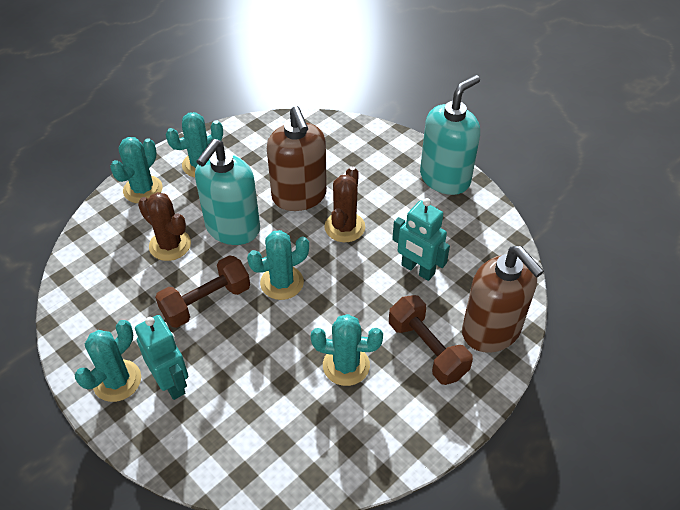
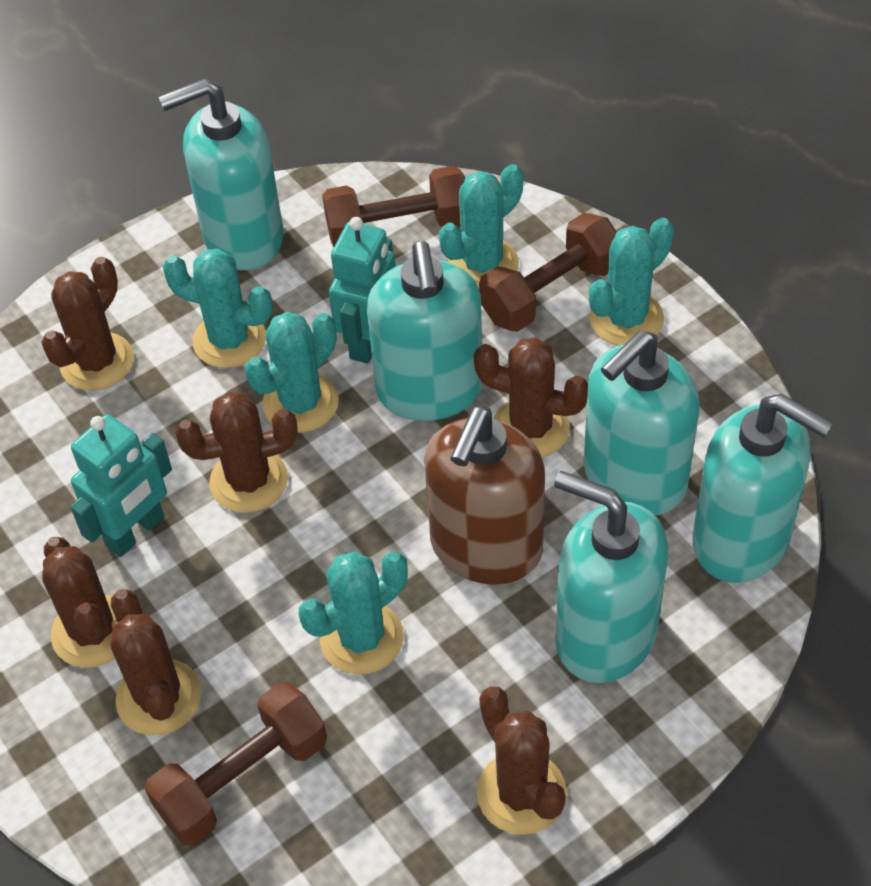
brown cactus: [138,192,191,261] [324,166,365,242] = 2 -> [41,257,134,391] [42,537,117,668] [111,589,201,735] [175,392,298,513] [474,337,588,457] [477,686,567,835] = 6
brown dumbbell: [155,255,250,328] [389,295,473,385] = 2 -> [145,682,327,845] [322,166,465,247] [479,213,617,332] = 3
brown soap dispenser: [267,106,327,211] [462,246,544,353] = 2 -> [425,406,545,585] = 1
turquoise soap dispenser: [195,139,260,245] [420,75,480,195] = 2 -> [159,78,283,270] [367,241,483,421] [554,471,668,683] [583,330,699,516] [693,393,833,583] = 5

